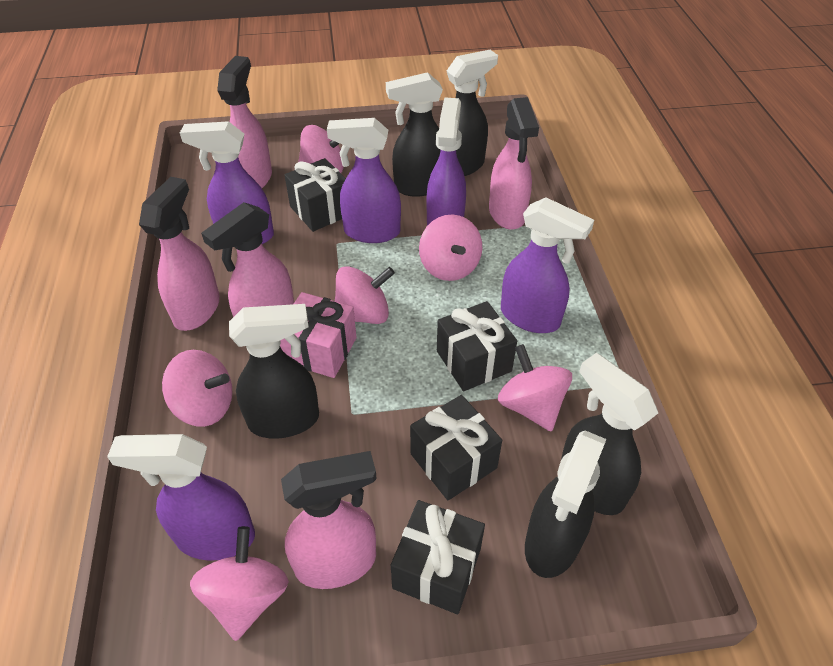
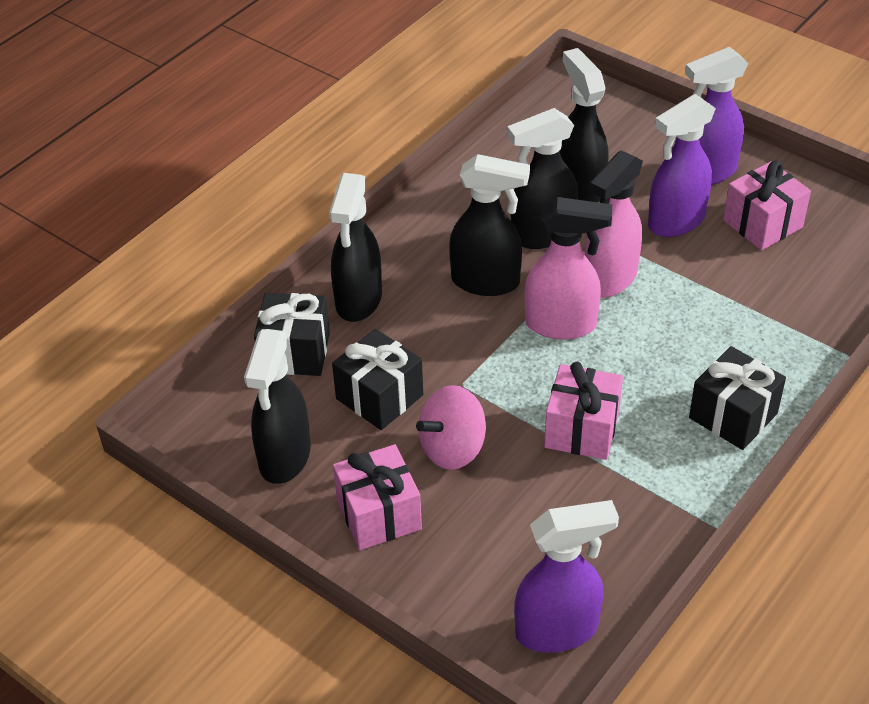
black gift: [285,158,346,232] [391,500,485,614] [410,395,502,500] [437,301,517,391] = 4 -> [254,293,330,376] [332,329,423,430] [689,346,786,450] = 3
pink gift: [280,292,357,378] = 1 -> [333,444,422,550] [544,362,623,460] [723,161,811,250] = 3
pink spinning top: [162,350,232,427] [190,526,289,641] [298,125,344,173] [335,266,395,324] [419,215,482,281] [498,344,572,432] = 6 -> [416,385,486,470] = 1
pink spray bottle: [139,177,220,331] [201,202,294,317] [217,56,272,188] [281,451,377,589] [489,97,539,230] = 5 -> [525,197,612,340] [585,150,643,298] = 2
purple spray bottle: [107,434,255,561] [180,121,274,244] [327,118,401,243] [427,97,466,226] [501,197,594,333] = 5 -> [514,500,619,653] [648,94,716,237] [685,47,748,185] = 3

